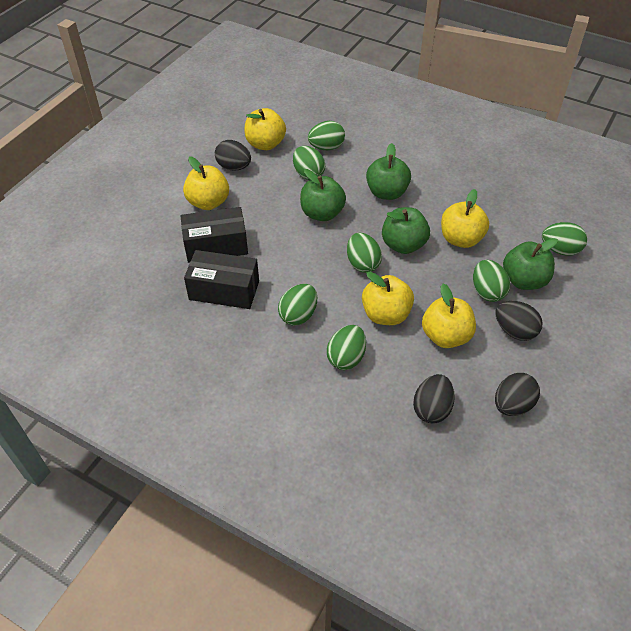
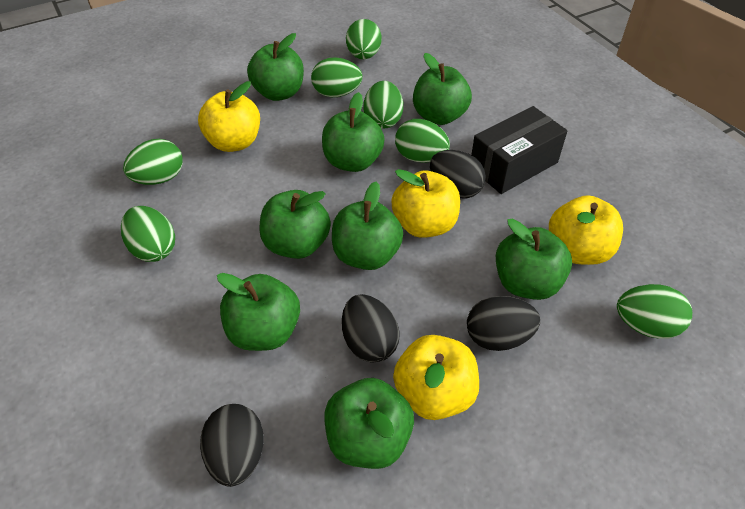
black box: [180,207,248,263] [184,250,259,309] = 2 -> [471,106,568,194] = 1
green apple: [300,169,346,221] [366,143,411,200] [382,207,430,254] [503,238,558,290] = 4 -> [217,273,300,351] [247,33,304,101] [260,190,331,259] [322,92,385,172] [324,378,414,469] [332,182,403,270] [413,53,472,125] [496,218,572,300] = 8
yellow apple: [183,156,229,210] [244,108,286,150] [362,272,414,325] [422,284,476,348] [441,189,489,248] = 5 -> [198,81,260,152] [391,169,460,238] [393,335,479,420] [549,195,623,265] = 4

